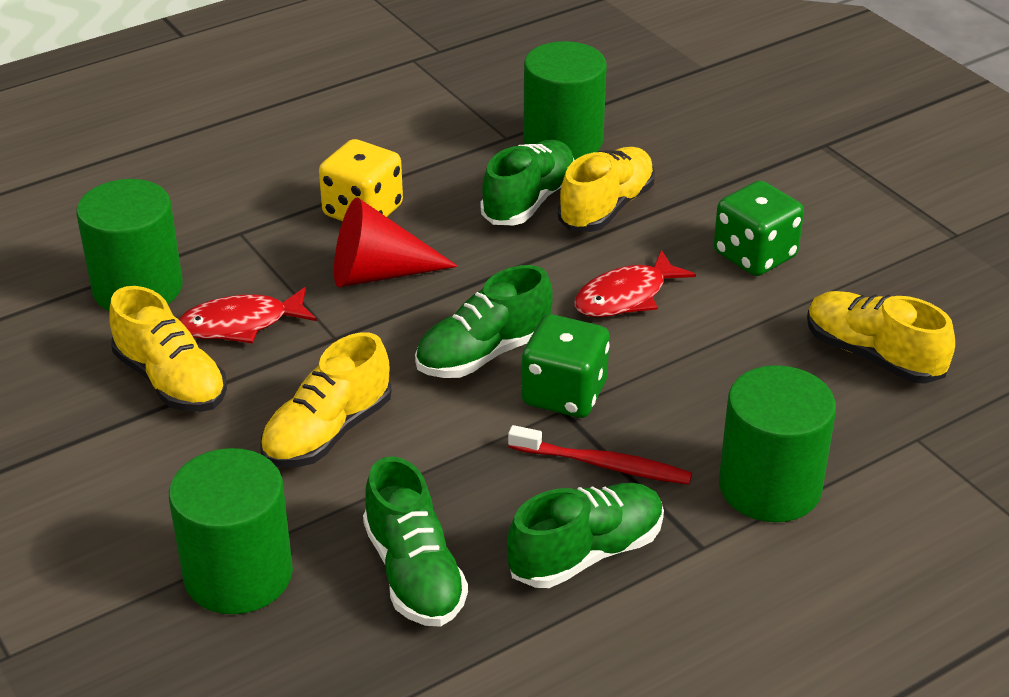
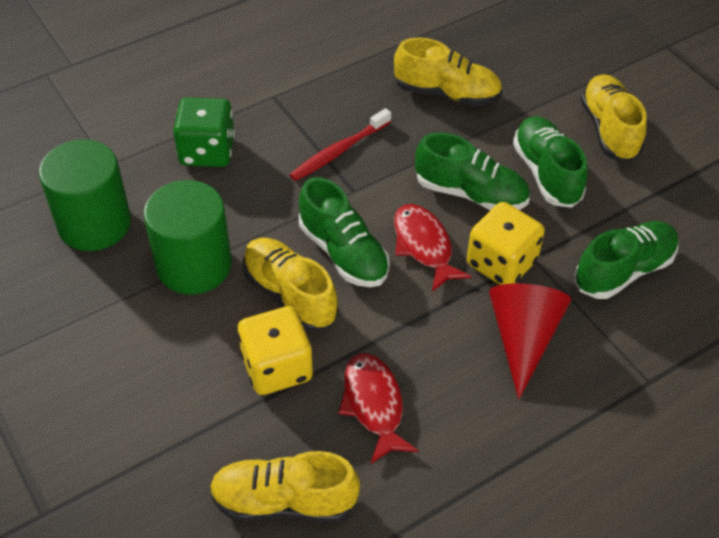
green cylinder: [76,179,183,311] [169,448,293,614] [523,41,607,160] [719,365,836,522] = 4 -> [39,139,131,251] [144,180,232,295] = 2
green dice: [522,314,610,418] [714,180,804,276] = 2 -> [173,97,235,167] = 1
yellow dice: [319,139,403,221] = 1 -> [238,306,313,395] [467,202,545,285] = 2

